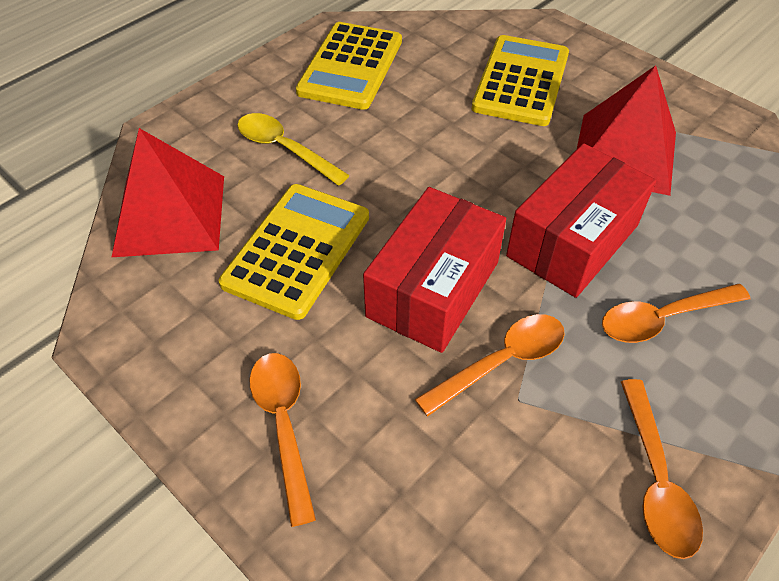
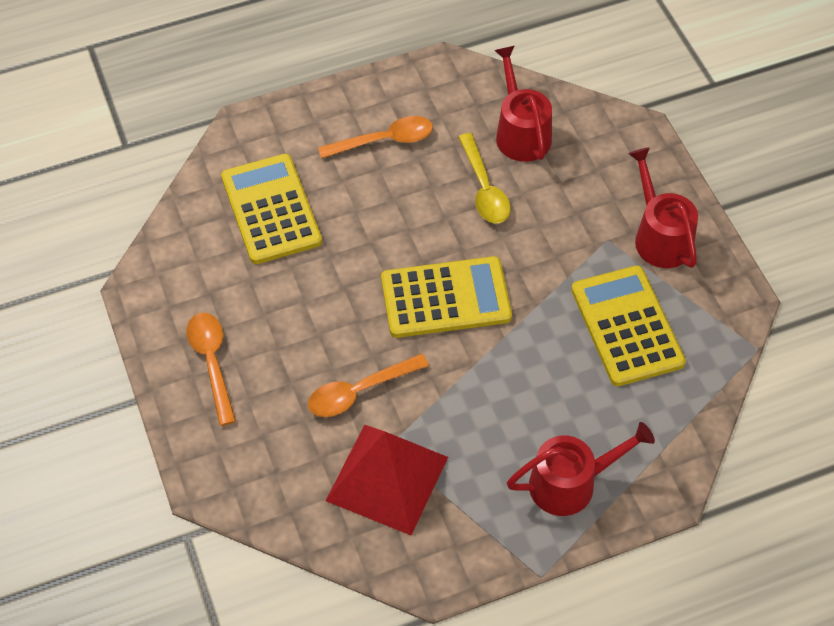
orange spoon: [250,353,316,527] [415,314,565,417] [602,284,750,343] [621,379,703,559] = 4 -> [186,313,236,426] [308,353,429,417] [318,116,433,159] = 3
red box: [363,187,506,353] [506,143,656,298] = 2 -> none = 0
red pyramid: [112,128,224,257] [576,65,676,196] = 2 -> [326,425,448,535] = 1
red watering can: none = 0 -> [494,46,552,162] [507,422,655,516] [628,147,698,268] = 3

